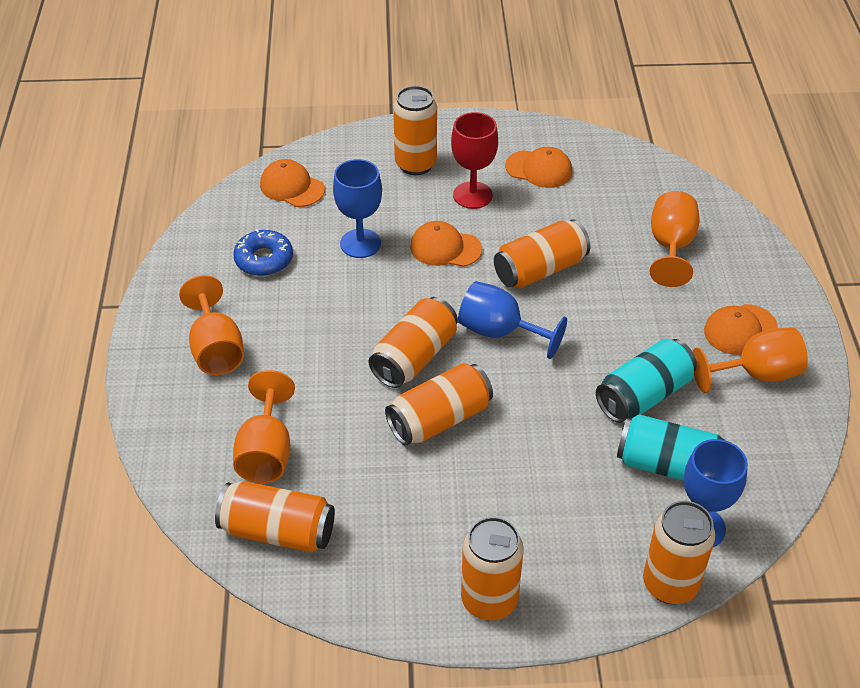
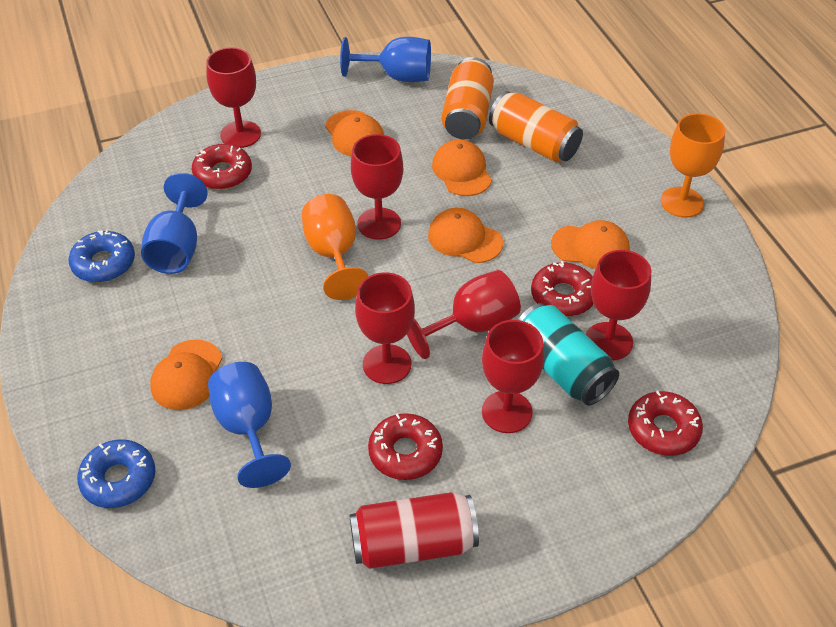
blue donut: [233,229,293,276] = 1 -> [69,230,135,283] [77,439,155,508] = 2
orange can: [215,481,335,553] [369,297,458,388] [385,363,493,446] [393,86,437,175] [461,517,524,621] [494,219,591,289] [643,501,715,604] = 7 -> [441,57,494,140] [489,91,583,162] = 2
orange cap: [260,159,325,207] [410,221,482,267] [505,147,573,188] [704,304,778,355] = 4 -> [150,340,223,410] [325,110,384,156] [428,208,503,263] [432,139,492,196] [551,220,630,269] = 5
orange goblet: [179,275,244,375] [233,370,295,483] [649,191,700,287] [693,328,808,393] = 4 -> [302,194,369,300] [661,113,725,218] = 2
red can: none = 0 -> [350,492,479,569] = 1
red donut: none = 0 -> [192,144,252,190] [368,413,443,480] [531,261,594,316] [628,391,703,456] = 4
red goblet: [451,112,498,209] = 1 -> [206,47,261,148] [351,134,403,240] [355,273,415,384] [407,270,521,359] [482,320,544,433] [586,250,651,360] = 6
turquoise can: [596,339,697,423] [617,414,732,481] = 2 -> [518,303,619,405] = 1

